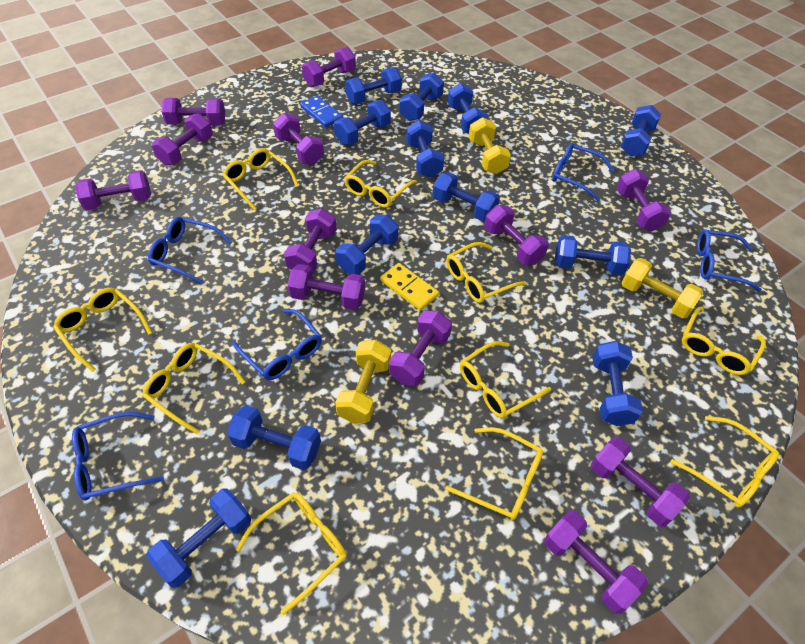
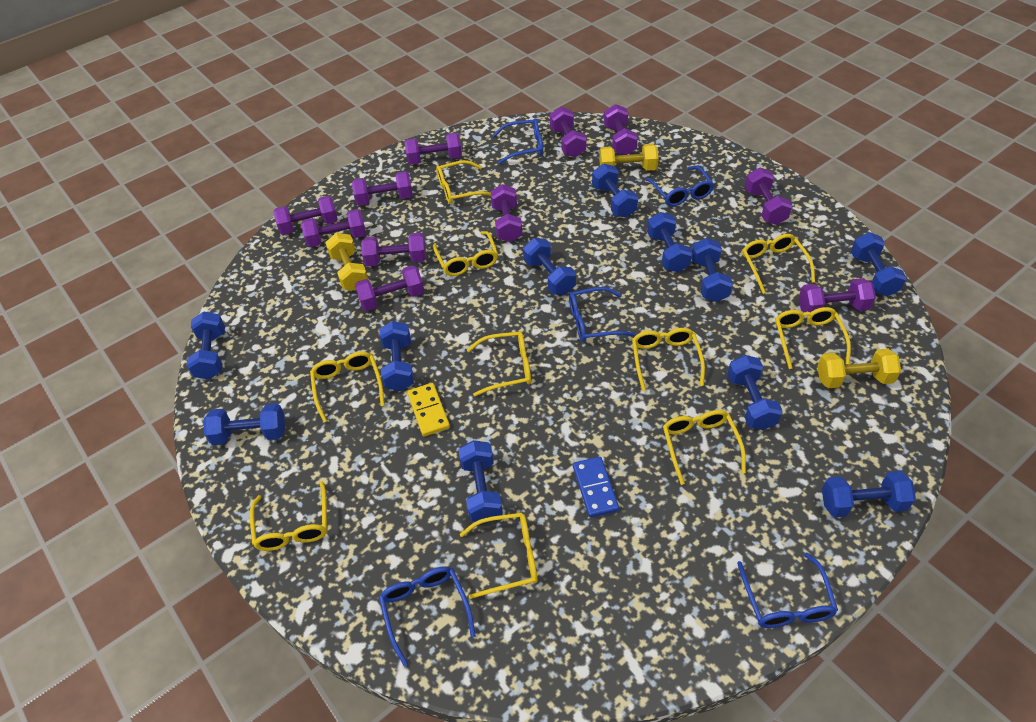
blue dumbbell: [146,489,251,588] [227,405,321,470] [334,100,391,145] [336,215,399,275] [345,67,402,104] [399,73,444,121] [406,120,444,178] [432,172,500,222] [448,83,488,134] [555,235,631,275] [592,341,643,426] [621,105,661,156] = 12 -> [187,312,225,379] [204,403,285,445] [379,321,414,391] [458,440,503,523] [523,238,576,295] [592,164,638,217] [647,212,692,272] [692,238,733,302] [727,355,782,430] [822,471,916,517] [851,232,906,296] = 11
purple dumbbell: [75,170,151,210] [152,113,213,166] [161,98,225,126] [273,113,324,164] [284,208,337,273] [287,264,365,310] [302,47,356,87] [389,310,452,386] [484,205,549,265] [544,510,648,614] [591,437,690,527] [616,169,671,231] = 12 -> [273,196,338,235] [301,209,366,247] [352,171,413,206] [355,265,424,311] [361,233,426,266] [405,133,462,165] [491,184,522,242] [550,107,587,157] [604,104,638,155] [745,168,792,225] [799,278,876,312] = 11

